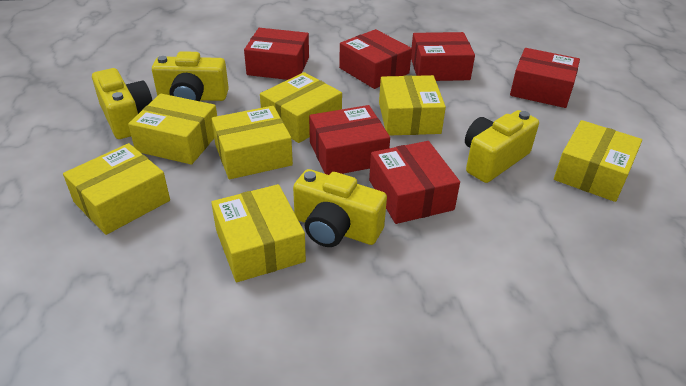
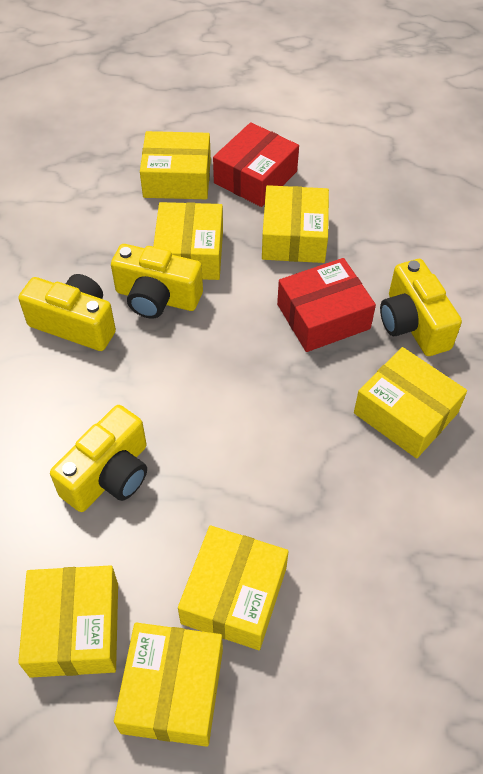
red box: [244,28,309,80] [309,105,390,175] [339,29,412,89] [369,141,460,224] [411,32,475,81] [510,48,580,108] = 6 -> [213,122,299,207] [277,258,376,352] = 2

